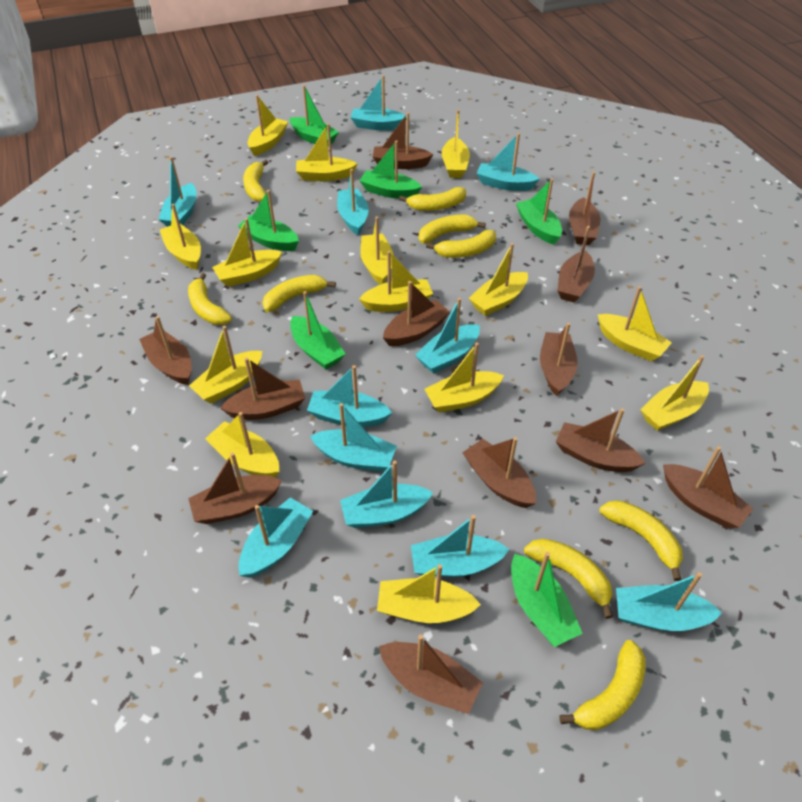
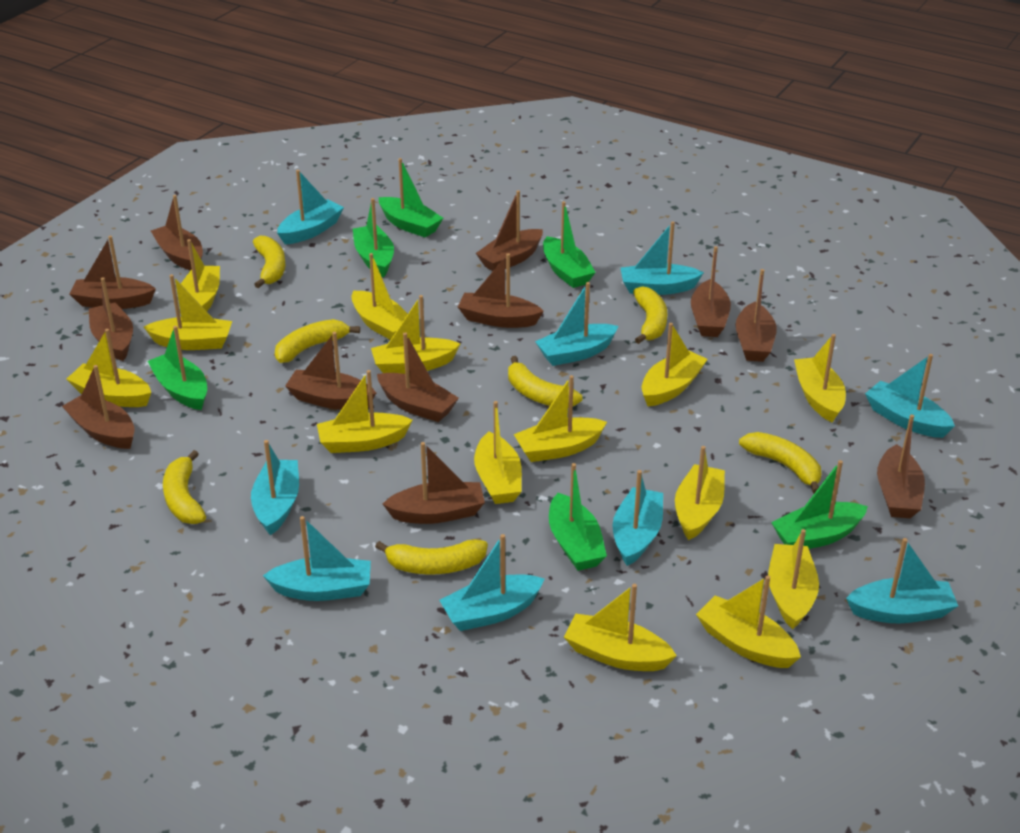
turquoise boat: [158,157,197,227] [239,497,313,578] [307,365,392,427] [310,403,397,472] [337,169,369,235] [340,461,433,528] [350,75,407,130] [411,515,510,577] [415,298,480,374] [476,133,539,191] [616,572,722,631] = 11 -> [251,440,299,535] [263,516,371,601] [277,170,344,244] [439,534,544,631] [535,282,618,366] [612,470,663,566] [620,221,704,295] [846,538,958,623] [865,354,955,438] = 9
yellow banana: [188,273,232,325] [243,159,268,202] [262,275,336,312] [399,187,466,211] [419,215,486,243] [426,230,496,258] [524,538,613,619] [559,640,646,730] [599,500,683,581] = 9 -> [163,450,206,524] [253,236,286,288] [275,319,360,363] [375,539,488,574] [508,356,582,407] [633,286,667,344] [739,432,821,493] = 7

